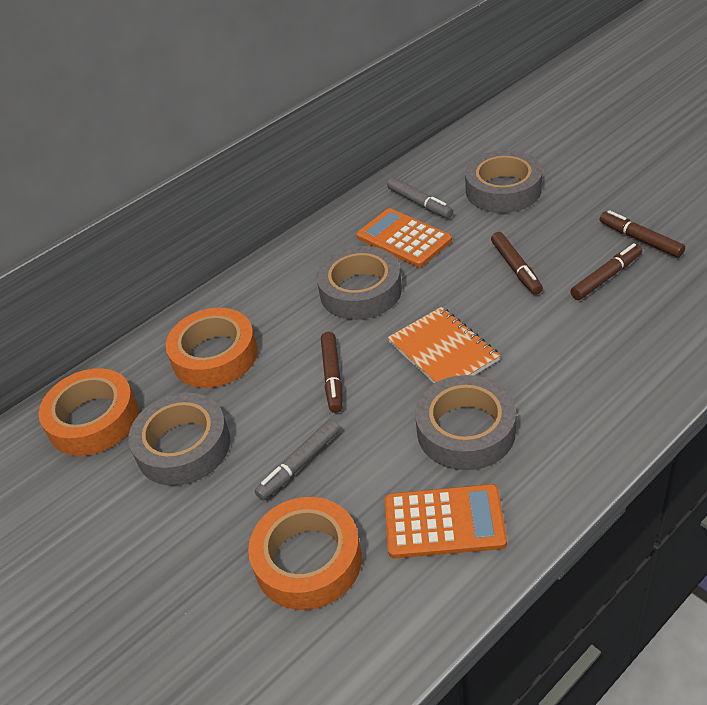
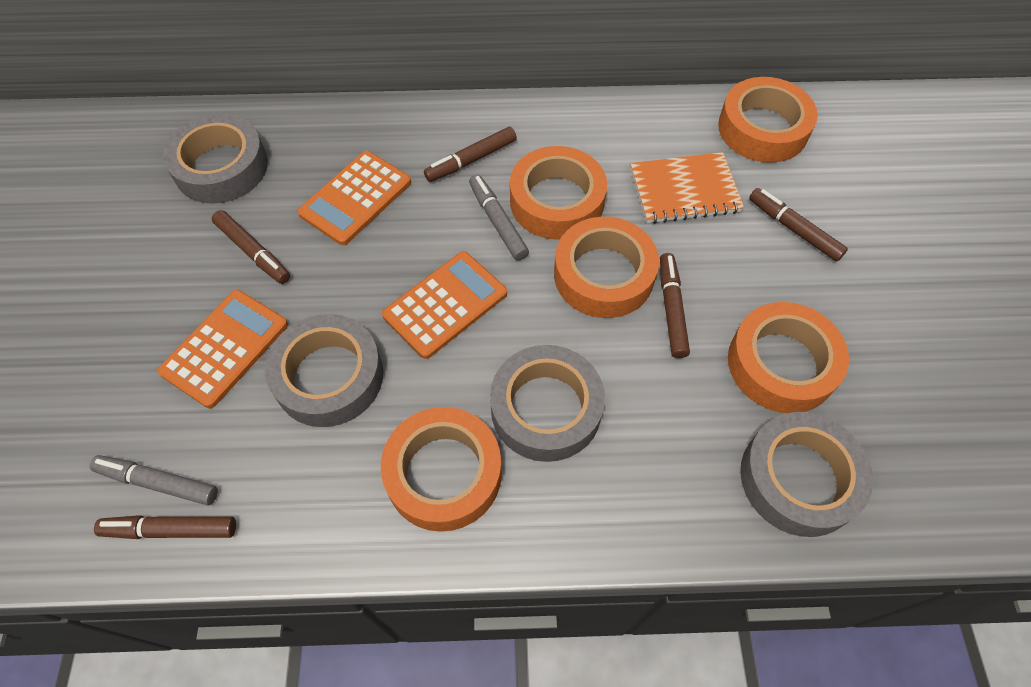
brown marker: [321,332,343,413] [491,232,543,295] [570,243,642,300] [600,210,685,258] = 4 -> [94,515,236,539] [212,210,290,284] [424,127,517,182] [660,253,690,358] [749,188,848,261] = 5
orange calculator: [357,208,452,267] [385,484,507,558] = 2 -> [157,290,288,408] [298,151,411,245] [382,251,507,359] = 3
orange tape: [39,368,138,456] [166,308,258,388] [248,497,362,610] = 3 -> [381,407,502,532] [510,146,607,240] [554,217,659,318] [718,77,818,163] [728,302,849,413] = 5

